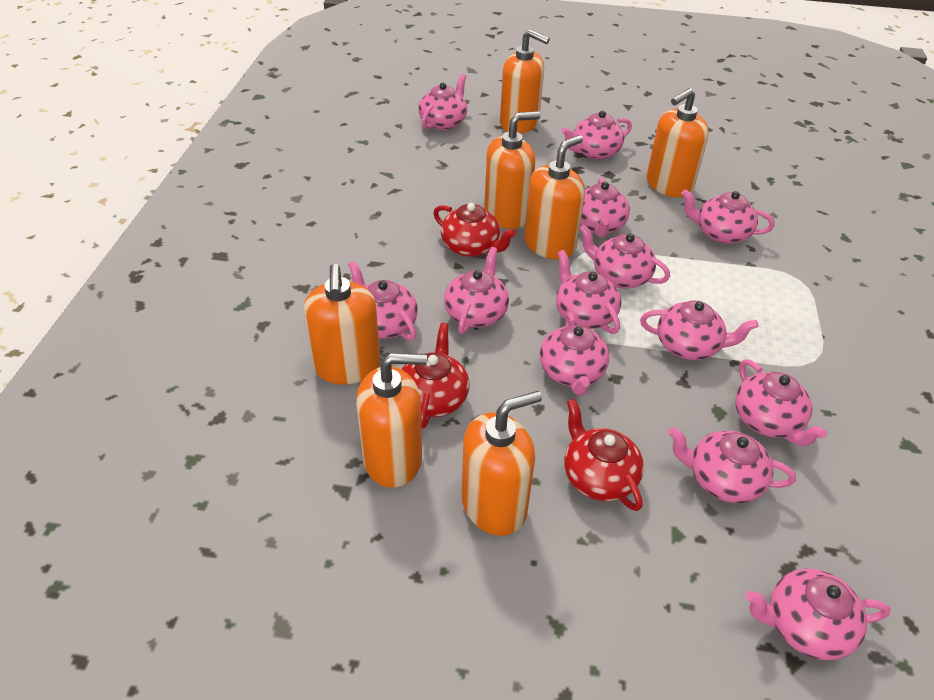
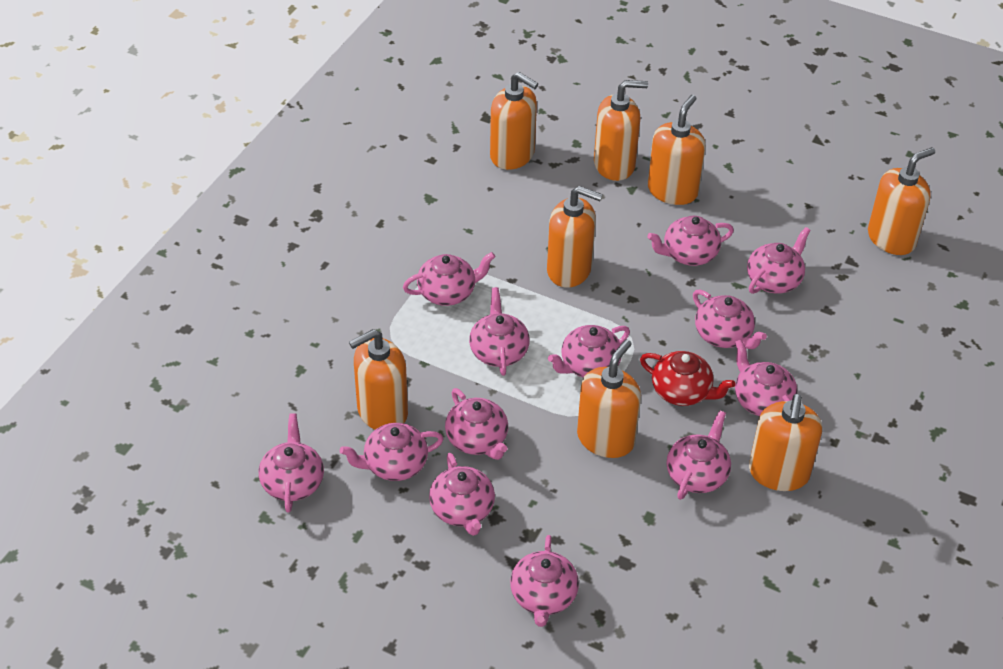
orange soap dispenser: [304,264,381,384] [356,353,427,488] [462,391,542,536] [484,111,541,229] [500,29,550,133] [524,135,585,260] [646,88,709,198] = 7 -> [349,329,408,430] [490,72,538,170] [547,186,603,288] [577,339,641,458] [594,80,648,181] [648,95,705,205] [749,394,822,491] [868,147,935,255] = 8
red teapot: [401,323,470,428] [433,203,516,257] [564,399,644,511] = 3 -> [640,351,735,406] = 1

